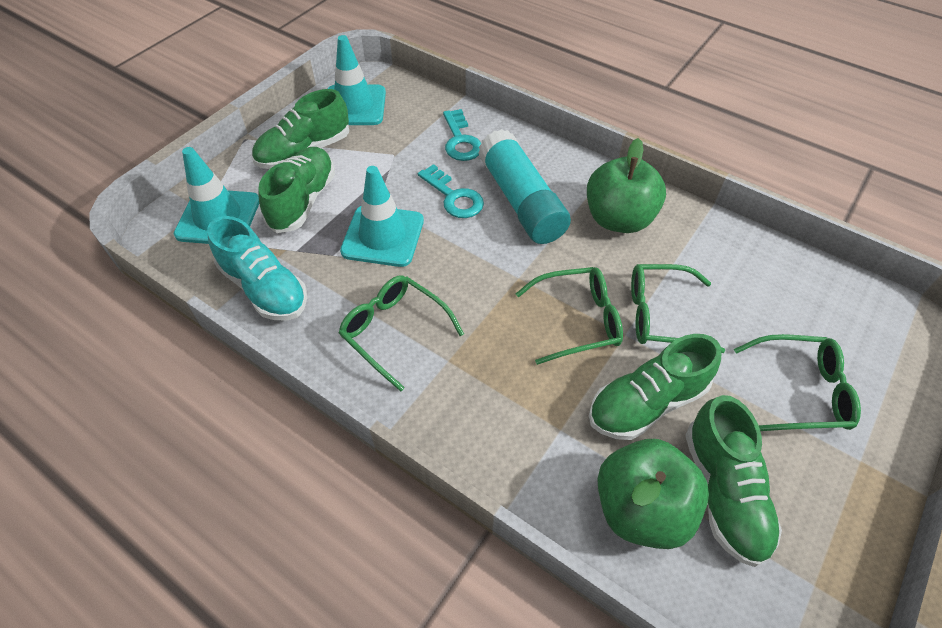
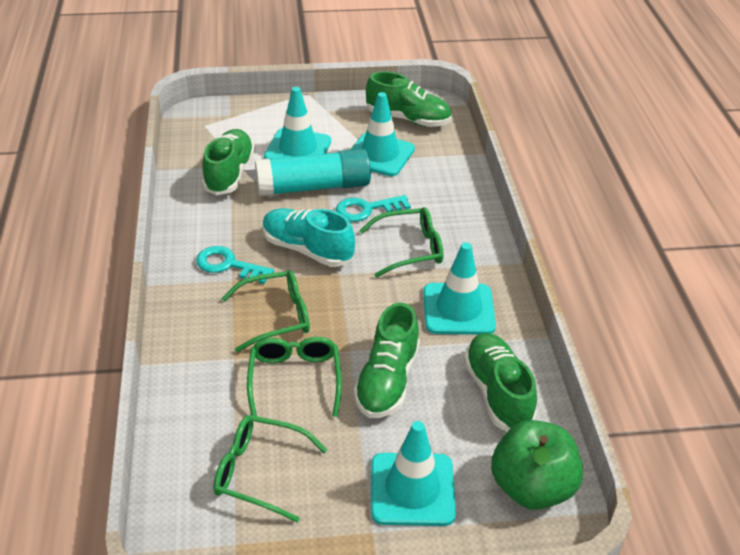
green apple: [587,138,666,233] [597,439,709,549] = 2 -> [491,420,583,510] = 1
turquoise traffic cone: [174,147,259,244] [327,35,386,125] [340,166,424,267] = 3 -> [264,87,331,159] [351,92,415,176] [371,421,456,526] [423,242,496,335] = 4

